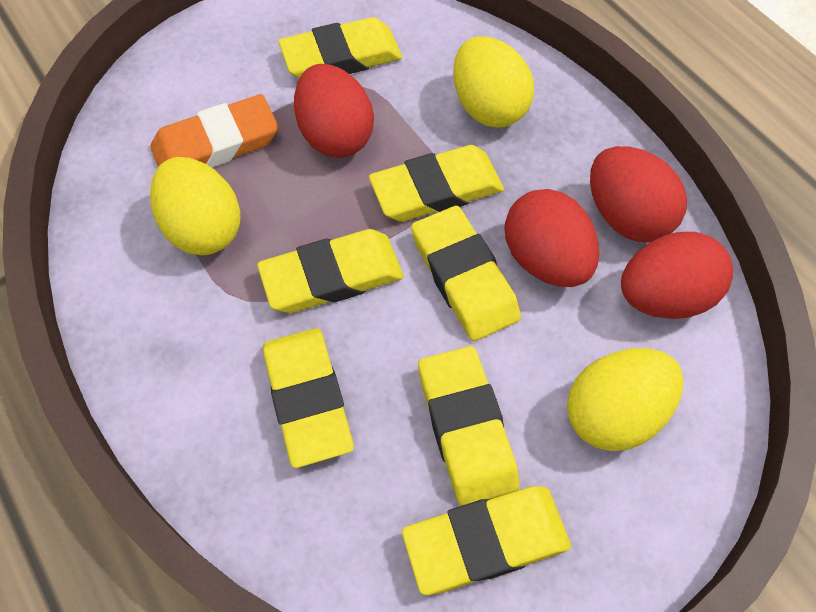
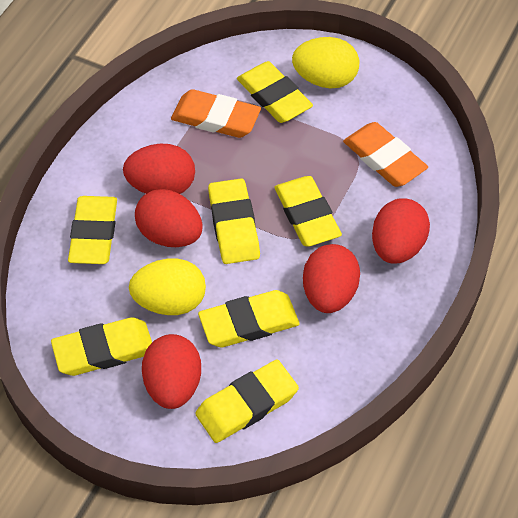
orange eraser: [150,94,279,168] = 1 -> [171,89,261,138] [343,122,428,187] = 2
red egg: [294,64,374,158] [504,189,599,287] [590,146,687,242] [621,232,733,319] = 4 -> [123,144,195,194] [135,189,203,247] [142,334,201,409] [303,244,360,313] [372,198,430,264] = 5
yellow egg: [150,157,240,255] [453,37,534,128] [567,348,684,451] = 3 -> [129,259,206,315] [292,37,359,89] = 2

